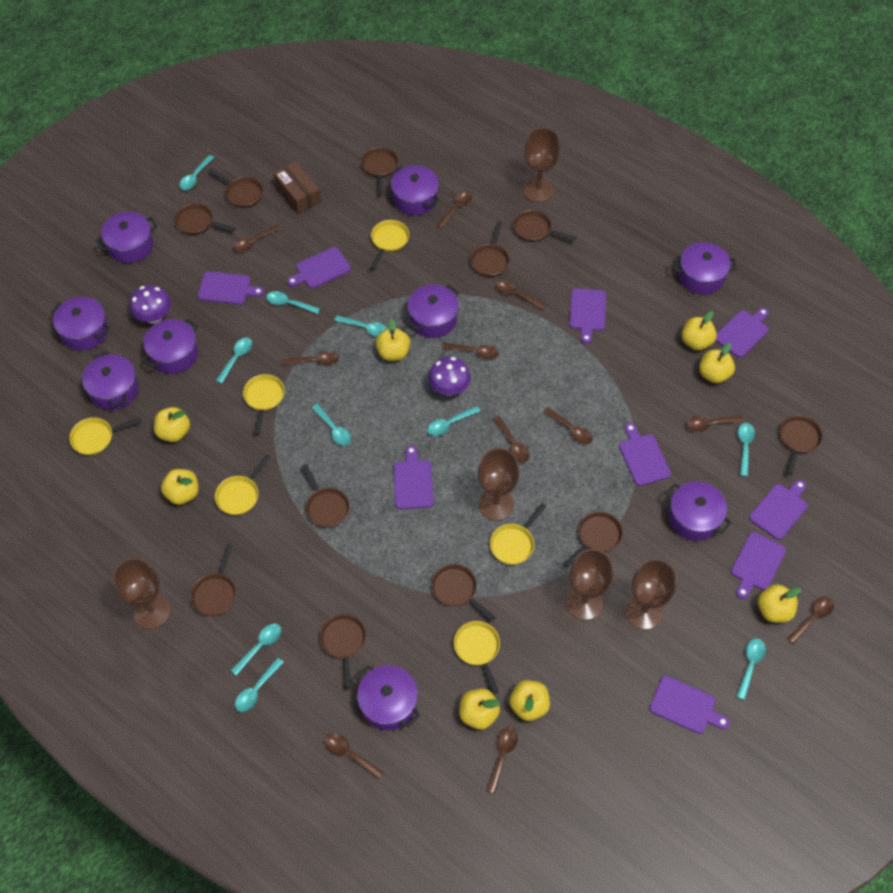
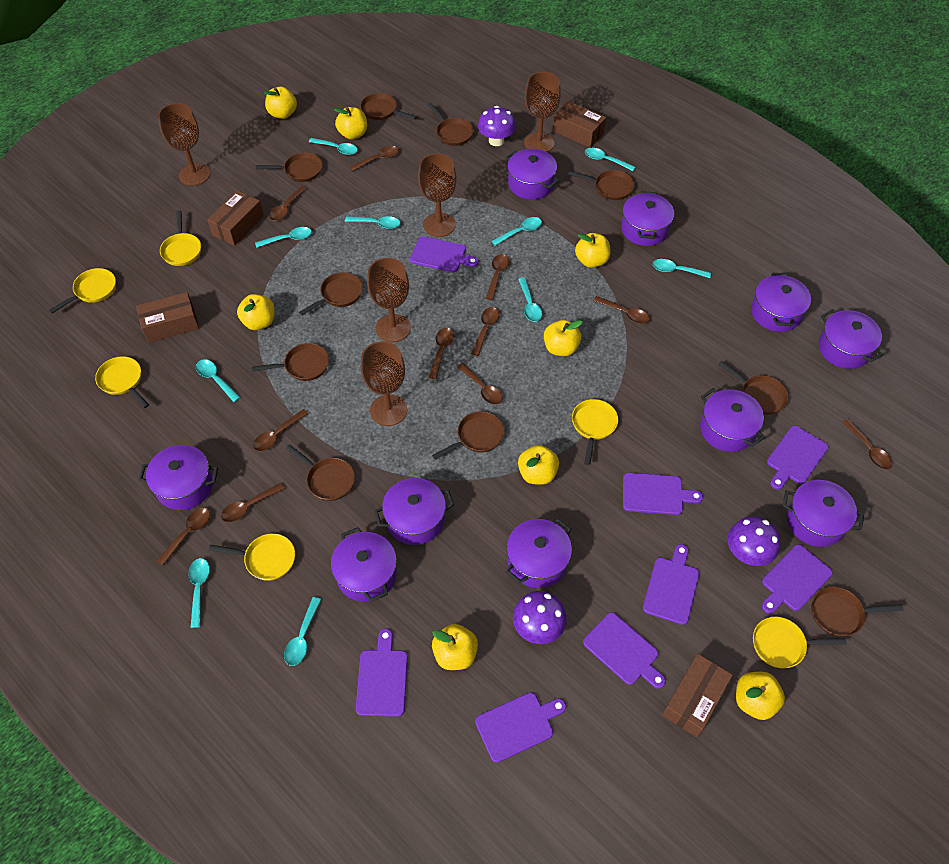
brown box: [273,161,321,214] = 1 -> [136,292,199,343] [207,190,264,246] [553,101,606,148] [662,653,733,737] = 4
brown pan: [174,203,236,235] [191,544,236,616] [208,168,263,208] [301,464,350,528] [320,614,366,689] [361,147,398,195] [431,564,496,622] [471,221,509,277] [513,210,576,242] [564,512,623,568] [780,415,823,475] = 11 -> [252,343,329,381] [256,153,323,182] [286,444,355,501] [299,272,363,315] [360,93,417,120] [428,103,474,146] [432,411,504,460] [568,170,634,200] [718,361,788,415] [812,587,904,637] = 10
purple cutting board: [198,271,264,305] [287,247,351,288] [393,445,434,509] [569,288,606,344] [619,423,671,486] [649,676,730,734] [715,308,769,358] [731,532,786,599] [749,480,808,540] = 9 -> [356,629,408,717] [410,236,479,272] [475,692,566,763] [583,612,666,689] [623,473,703,515] [643,544,700,625] [762,544,832,614] [767,426,829,490] = 8
purple mushroom: [130,285,171,324] [428,357,470,396] = 2 -> [478,106,516,146] [513,591,567,644] [728,516,780,566] = 3
purple pot: [50,297,110,351] [82,351,139,410] [95,212,157,263] [142,319,198,374] [356,665,420,730] [391,165,439,215] [407,284,459,338] [665,482,732,541] [673,242,737,295] = 9 -> [139,445,218,510] [331,527,397,602] [374,478,454,545] [506,149,559,200] [506,518,572,588] [621,191,674,246] [700,388,765,452] [751,272,811,332] [782,480,864,547] [819,309,883,369] = 10

